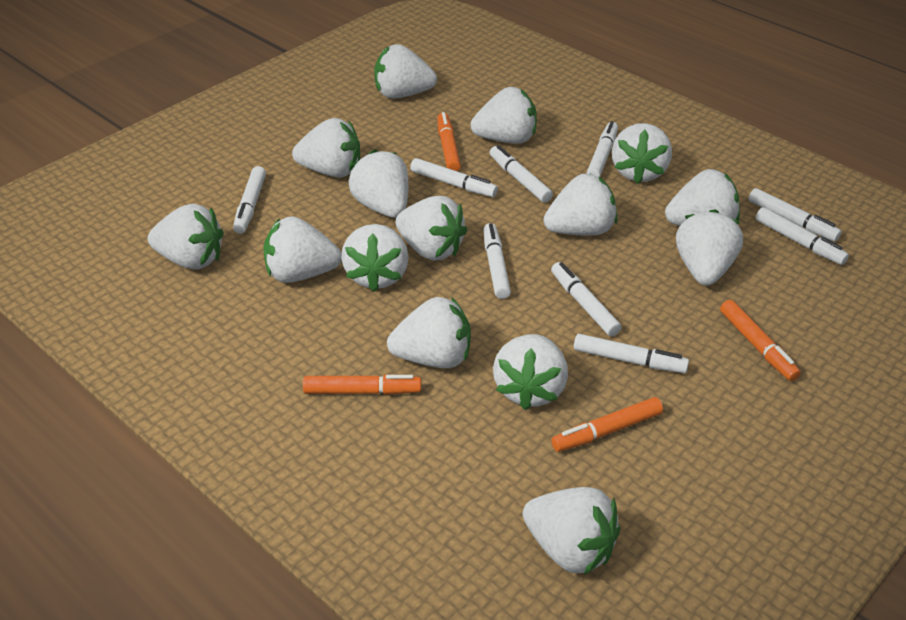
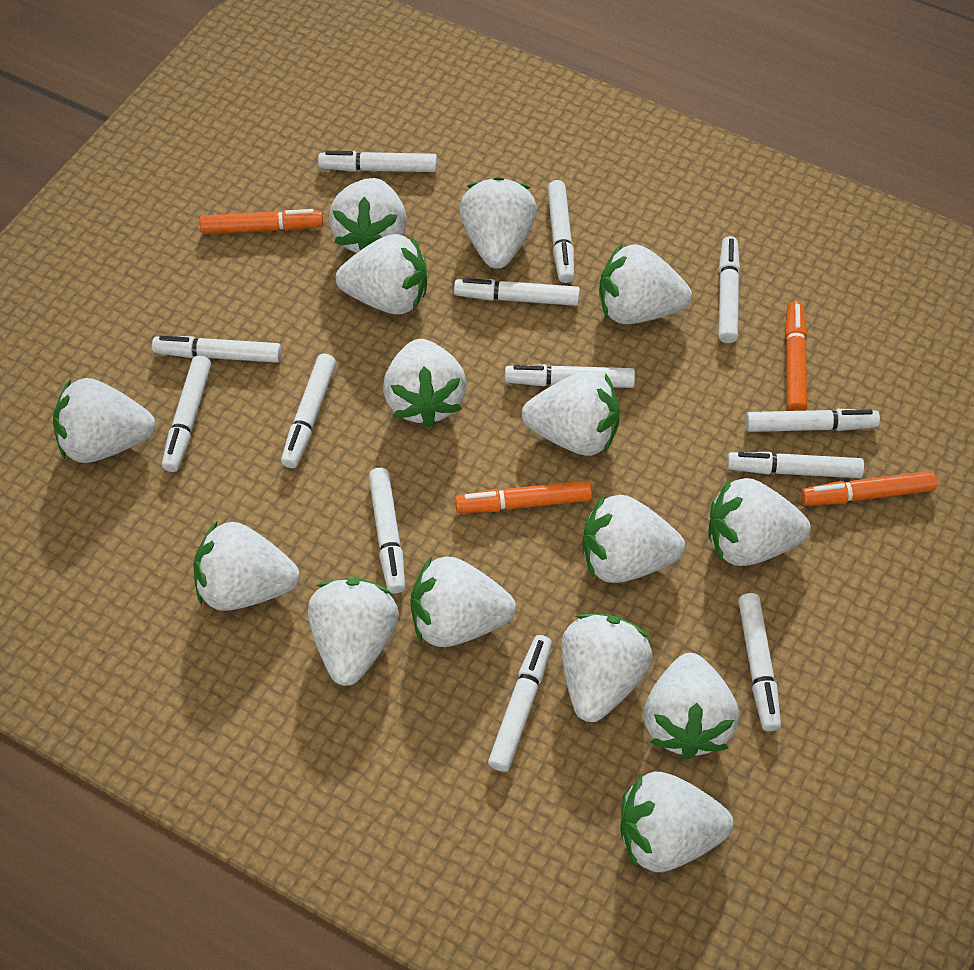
white marker: [233,166,266,234] [410,158,498,197] [483,223,511,299] [490,145,553,203] [551,262,621,336] [574,334,689,373] [586,121,618,178] [749,188,842,241] [756,207,849,265] = 9 -> [152,336,282,363] [162,356,211,472] [281,354,336,468] [318,151,437,172] [369,468,405,593] [454,278,580,306] [488,635,552,772] [505,364,635,388] [547,180,574,283] [718,236,740,343] [727,452,864,478] [738,593,781,731] [745,409,880,432] = 13

